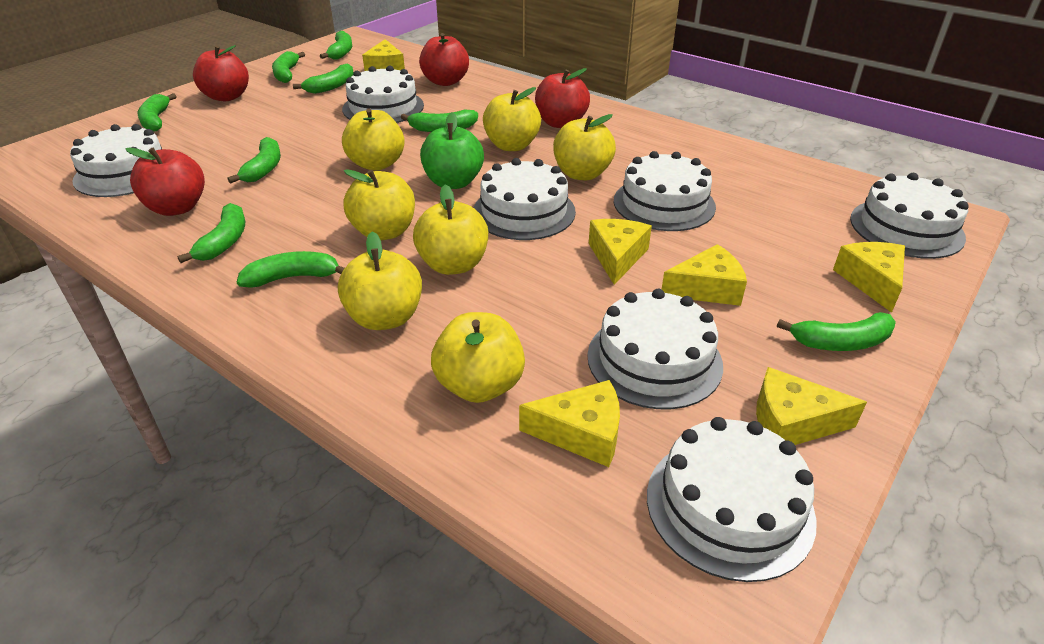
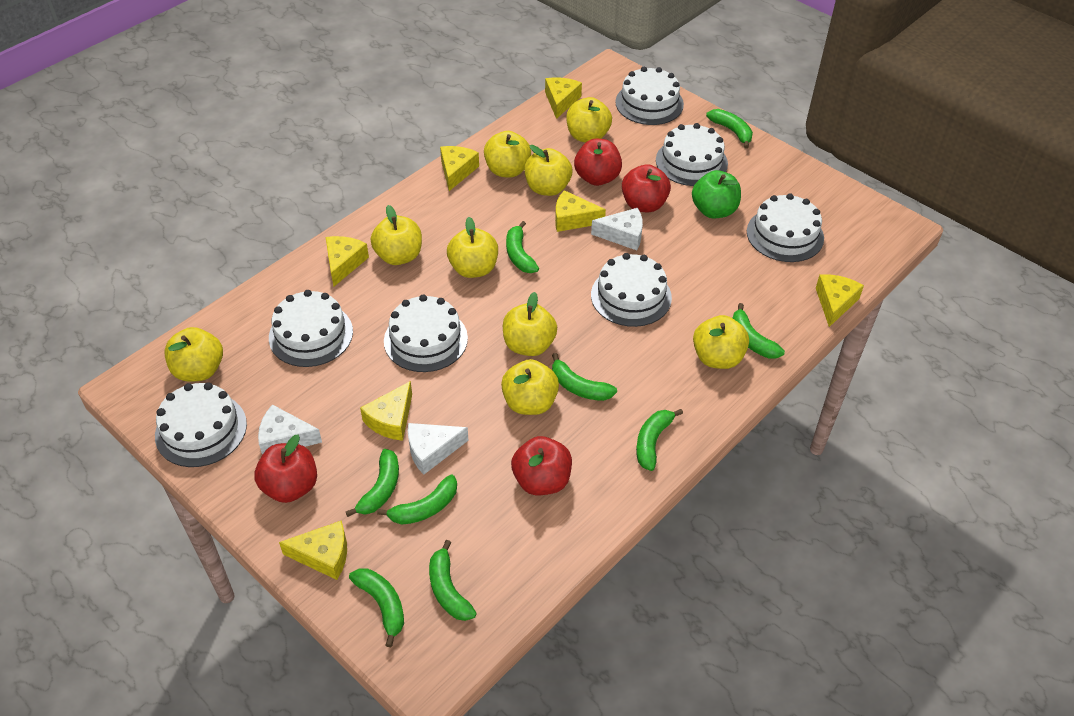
white cheese: none = 0 -> [258,404,322,455] [408,423,469,475] [591,208,643,250] = 3
yellow apple: [338,232,422,330] [342,108,405,171] [344,169,415,240] [413,185,488,275] [431,312,525,403] [483,87,541,151] [553,114,616,180] = 7 -> [164,327,223,382] [371,205,422,265] [447,217,498,278] [484,131,531,178] [501,359,559,415] [503,292,557,356] [524,145,572,196] [566,97,612,143] [693,315,749,369] = 9
yellow cheese: [362,39,405,71] [519,380,620,467] [589,219,652,285] [662,244,747,306] [756,367,867,445] [833,242,905,313] = 6 -> [279,520,347,580] [326,236,369,286] [360,381,412,441] [440,146,479,191] [545,77,582,119] [555,190,606,232] [816,274,864,327] = 7

